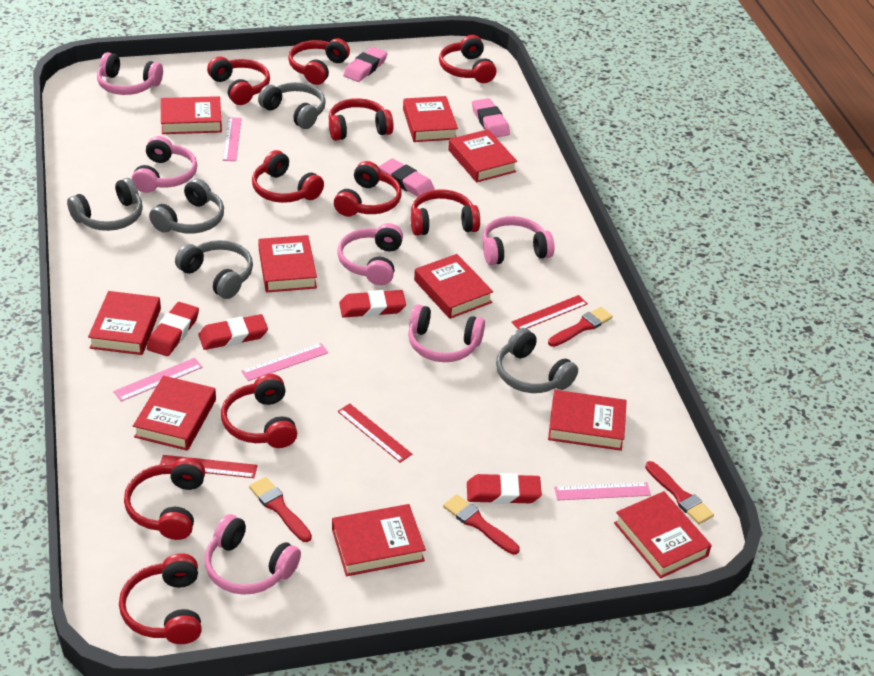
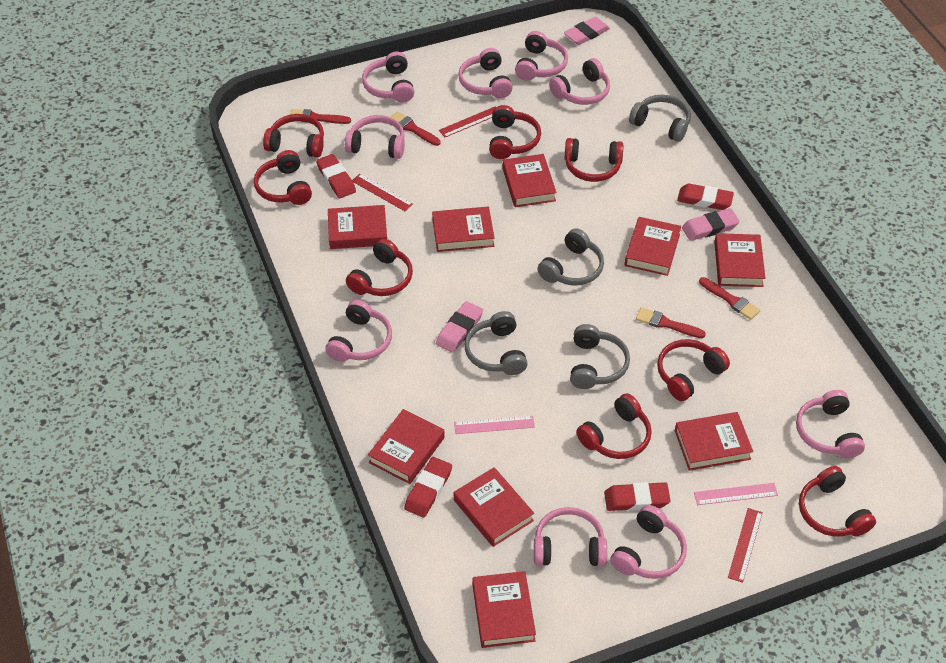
grey headphones: [67,178,143,231] [149,178,224,234] [175,240,253,299] [258,82,326,129] [496,328,578,393] = 5 -> [464,311,528,375] [537,228,604,285] [570,324,630,389] [629,95,691,142] = 4
pink headphones: [97,52,163,95] [132,136,197,193] [205,514,301,595] [337,223,403,285] [408,304,485,362] [482,216,555,265] = 6 -> [325,300,392,362] [345,115,405,159] [362,52,414,103] [458,48,513,98] [515,31,568,81] [534,507,607,566] [549,58,610,105] [610,505,687,579] [796,390,865,458] = 9
pink ruler: [113,358,203,402] [222,117,242,161] [241,343,328,381] [554,482,651,500] = 4 -> [454,415,535,434] [694,483,778,505] = 2
red book: [88,291,161,355] [133,376,216,451] [161,96,222,134] [258,235,317,293] [332,504,426,576] [403,96,458,142] [414,254,493,319] [448,129,517,182] [548,390,627,451] [614,491,712,579] = 10 -> [328,205,387,249] [368,409,445,484] [432,207,494,252] [454,467,534,547] [472,571,536,648] [502,154,557,207] [624,217,681,276] [675,412,753,471] [714,233,766,287] = 9
red headphones: [119,553,202,644] [124,457,205,540] [207,56,270,105] [221,374,297,448] [252,150,324,203] [288,38,350,85] [329,98,394,141] [334,161,401,217] [411,189,480,236] [439,35,496,83] = 10 -> [254,150,312,205] [263,114,324,158] [346,238,413,296] [489,105,541,159] [564,138,624,182] [576,393,652,459] [657,339,730,401] [799,466,876,536] = 8

